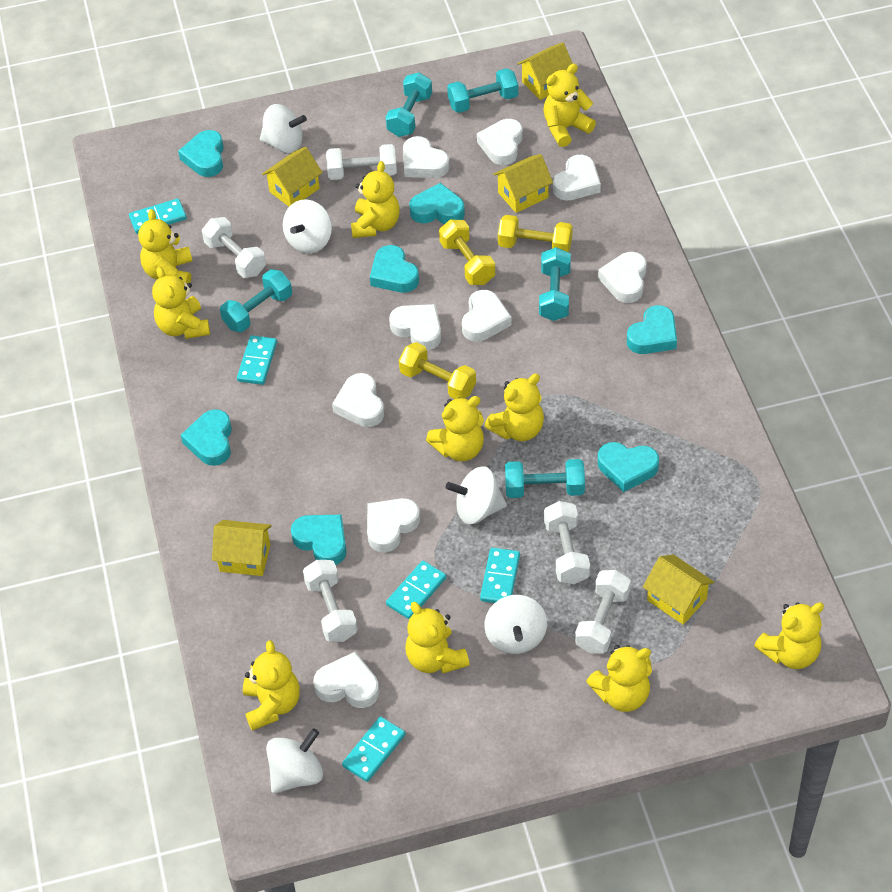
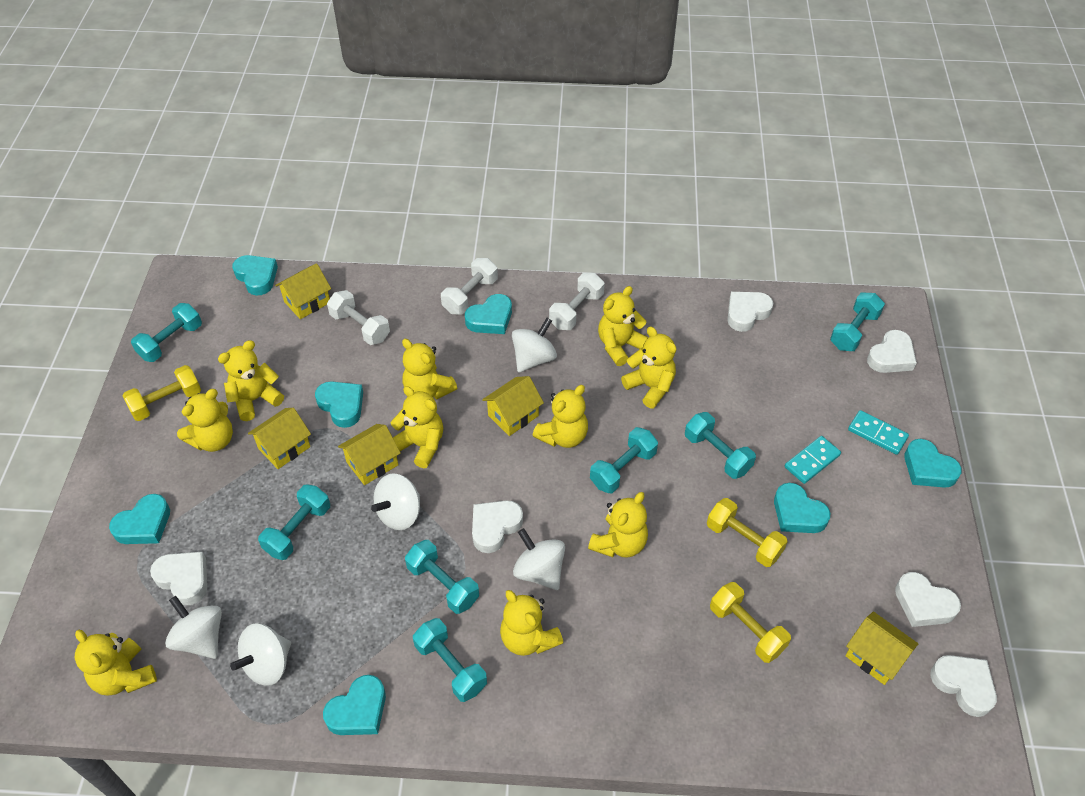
turquoise domino: [129,199,187,234] [237,335,277,385] [342,717,405,782] [386,561,446,619] [480,548,520,603] = 5 -> [785,436,841,484] [848,410,909,455] = 2
turquoise dumbbell: [220,269,292,332] [386,72,432,137] [447,68,518,113] [505,459,585,498] [539,247,571,321] = 5 -> [131,303,202,362] [258,484,330,560] [405,540,479,614] [413,618,487,702] [590,427,658,493] [685,412,756,479] [830,293,885,351] = 7
white dumbbell: [202,217,266,278] [303,560,358,642] [326,144,397,180] [544,501,590,584] [575,570,631,653] = 5 -> [327,290,390,345] [441,258,498,315] [549,273,605,330] = 3
white heart: [313,652,379,708] [332,373,384,427] [367,498,420,552] [389,304,441,350] [403,136,450,178] [462,290,512,342] [477,119,523,165] [553,155,601,201] [598,252,647,303] = 9 -> [150,552,207,605] [472,500,523,553] [727,292,773,332] [867,330,917,373] [895,572,961,627] [930,655,997,717] = 6

